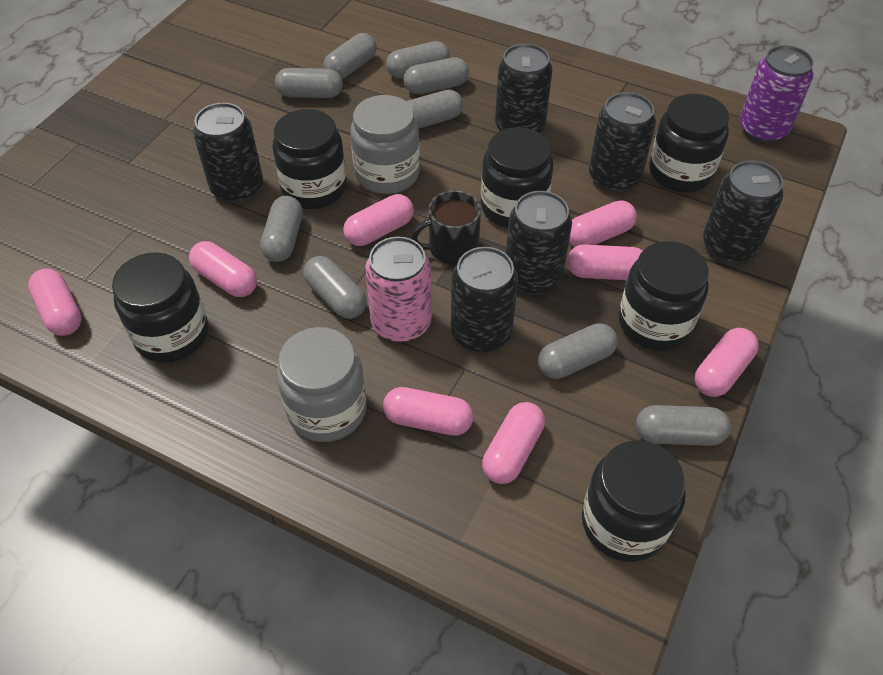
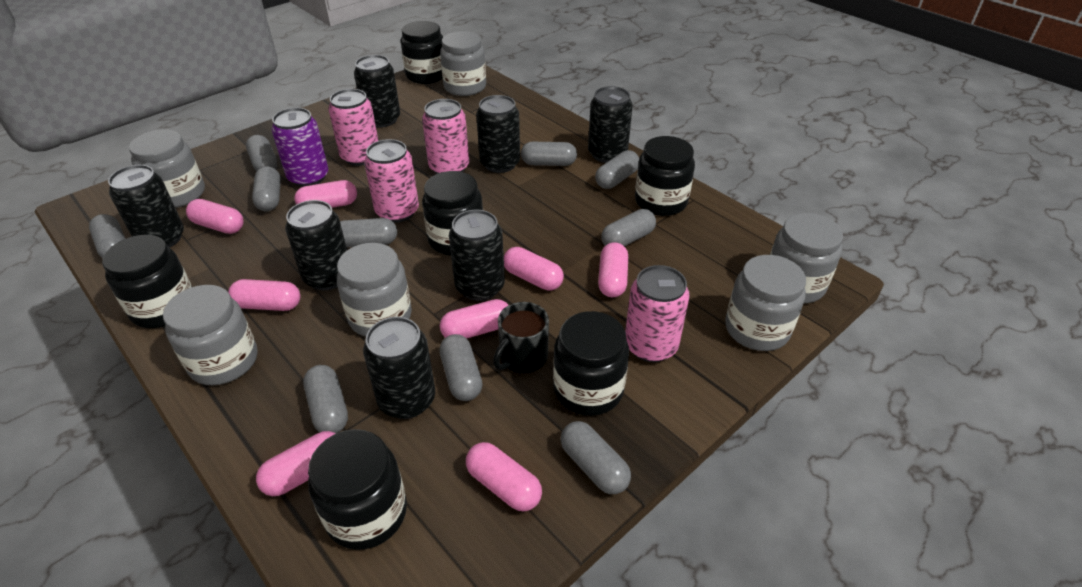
black can: [193,103,263,203] [451,247,518,353] [495,43,553,133] [506,191,572,295] [589,92,656,192] [703,161,783,263] = 6 -> [108,165,184,248] [285,200,347,290] [354,55,400,127] [363,317,435,419] [449,210,505,301] [476,95,520,173] [588,86,633,163] = 7
grey capsule: [260,196,303,262] [275,68,343,98] [303,256,367,319] [323,33,377,79] [386,41,450,79] [403,57,469,94] [406,90,463,128] [538,323,618,379] [636,405,731,446] = 9 -> [89,214,125,258] [246,135,277,171] [252,166,281,211] [303,365,348,433] [340,218,397,247] [440,334,483,401] [521,142,577,166] [561,421,631,494] [595,150,639,189] [601,209,656,247] = 10
grey jar: [277,327,367,442] [350,95,420,194] = 2 -> [129,129,205,208] [163,285,257,385] [337,243,412,336] [440,31,486,96] [725,255,806,351] [770,213,843,303] = 6
pink can: [365,237,432,342] = 1 -> [328,89,378,166] [364,139,419,223] [422,99,469,174] [625,265,690,362] = 4

